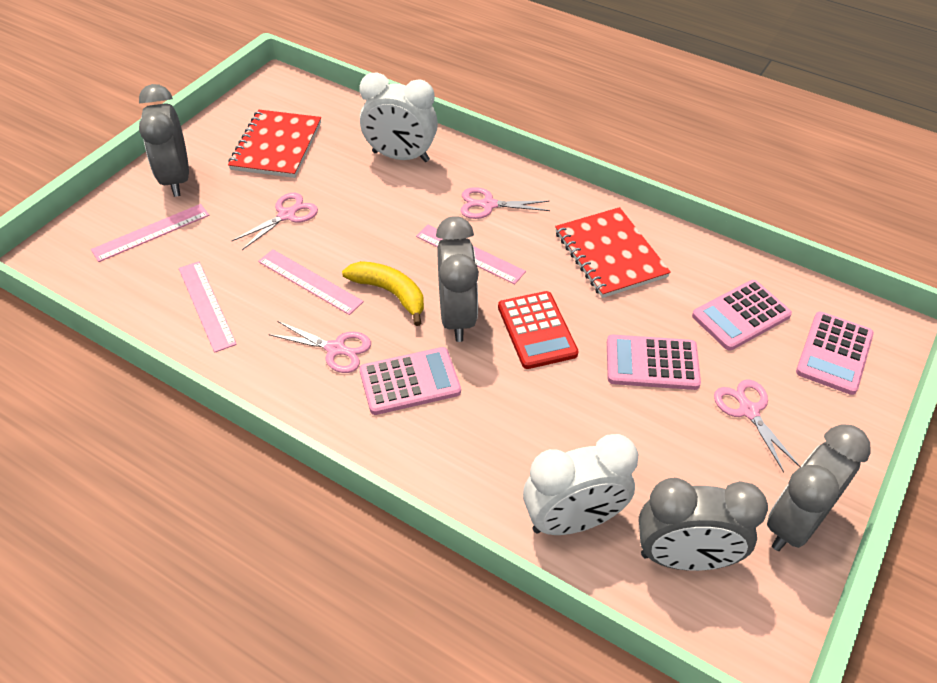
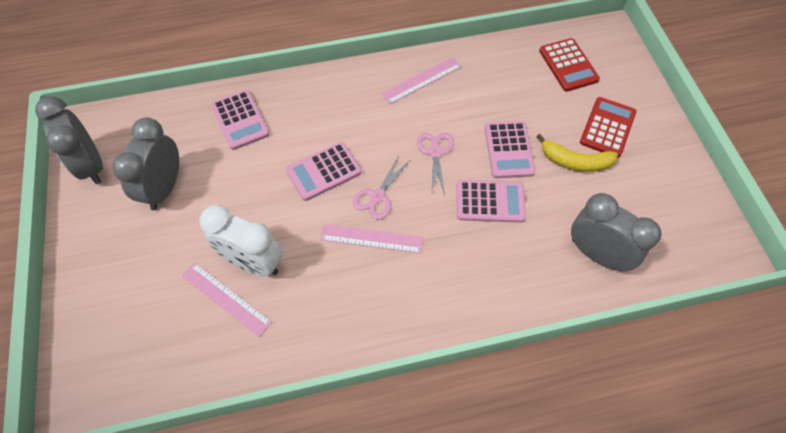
grey clock: [139,84,189,197] [436,216,479,342] [639,478,768,571] [767,424,871,551] = 4 -> [35,96,103,185] [112,118,179,210] [571,193,661,271] = 3
pink ruler: [91,204,209,262] [179,262,237,353] [258,249,364,315] [416,225,526,284] = 4 -> [182,263,272,337] [321,224,424,253] [381,57,462,104] = 3
pink scissors: [232,193,318,250] [269,321,371,373] [461,187,550,219] [714,379,800,473] = 4 -> [353,156,410,220] [417,133,454,195] = 2
red calculator: [498,291,579,369] = 1 -> [539,38,600,92] [580,97,636,158] = 2
red notebook: [228,110,321,178] [555,207,671,298] = 2 -> none = 0
white clock: [359,73,438,162] [523,434,638,535] = 2 -> [199,205,283,276] = 1

